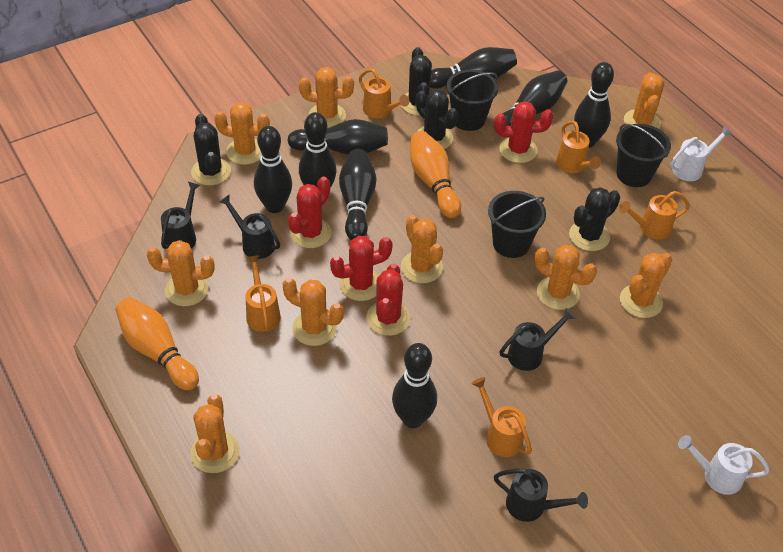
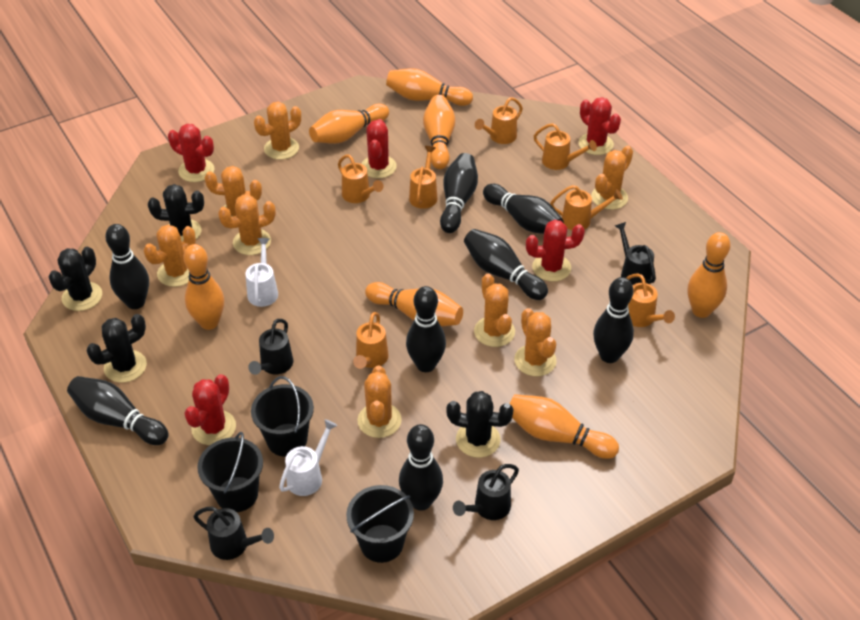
orange bowling pin: [115,297,199,390] [410,131,461,218] = 2 -> [183,244,224,330] [309,104,389,144] [365,282,463,327] [386,68,473,106] [423,95,455,169] [510,394,619,459] [688,232,731,318] = 7
orange cactus: [147,240,215,306] [190,394,240,473] [214,102,270,165] [282,278,344,346] [299,67,354,128] [401,215,443,283] [535,245,597,310] [620,253,672,318] [624,72,664,129] = 9 -> [144,225,196,287] [205,166,262,217] [218,194,276,255] [254,102,301,160] [357,365,402,438] [474,274,515,347] [514,308,556,376] [591,146,633,210] = 8
orange watering can: [246,255,281,332] [359,69,409,118] [471,377,532,457] [556,121,601,173] [619,191,690,239] = 5 -> [338,154,384,203] [353,312,389,369] [409,146,437,209] [475,97,523,144] [534,123,597,170] [550,185,623,230] [627,273,675,327] = 7
red cactus: [288,177,331,248] [330,236,393,301] [366,264,410,336] [494,101,553,163] = 4 -> [168,124,214,182] [184,374,236,445] [362,119,397,178] [526,220,585,282] [579,97,621,155] = 5

